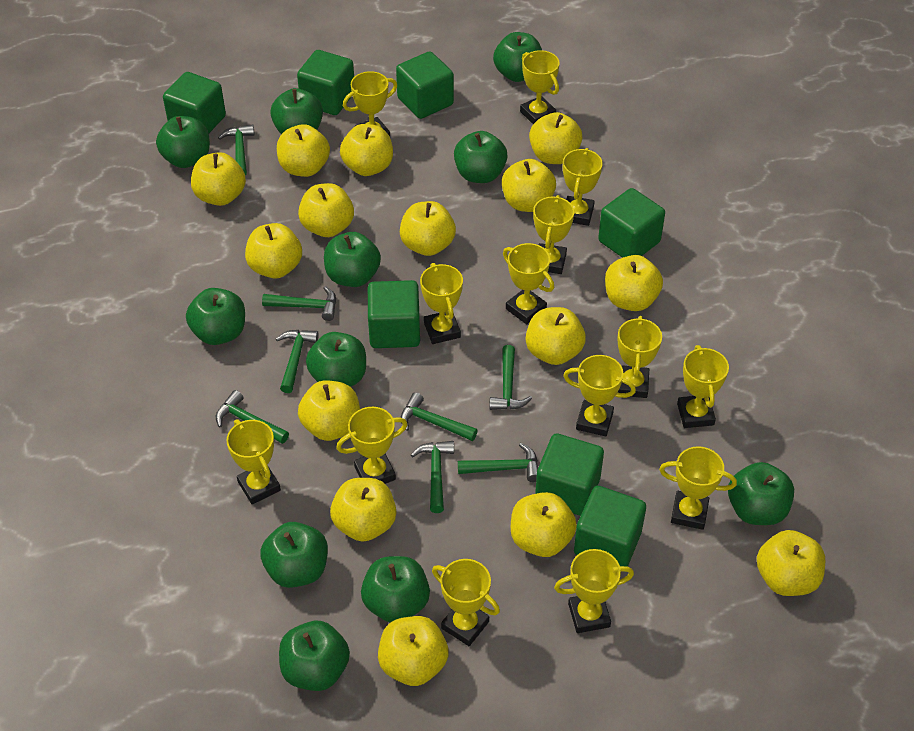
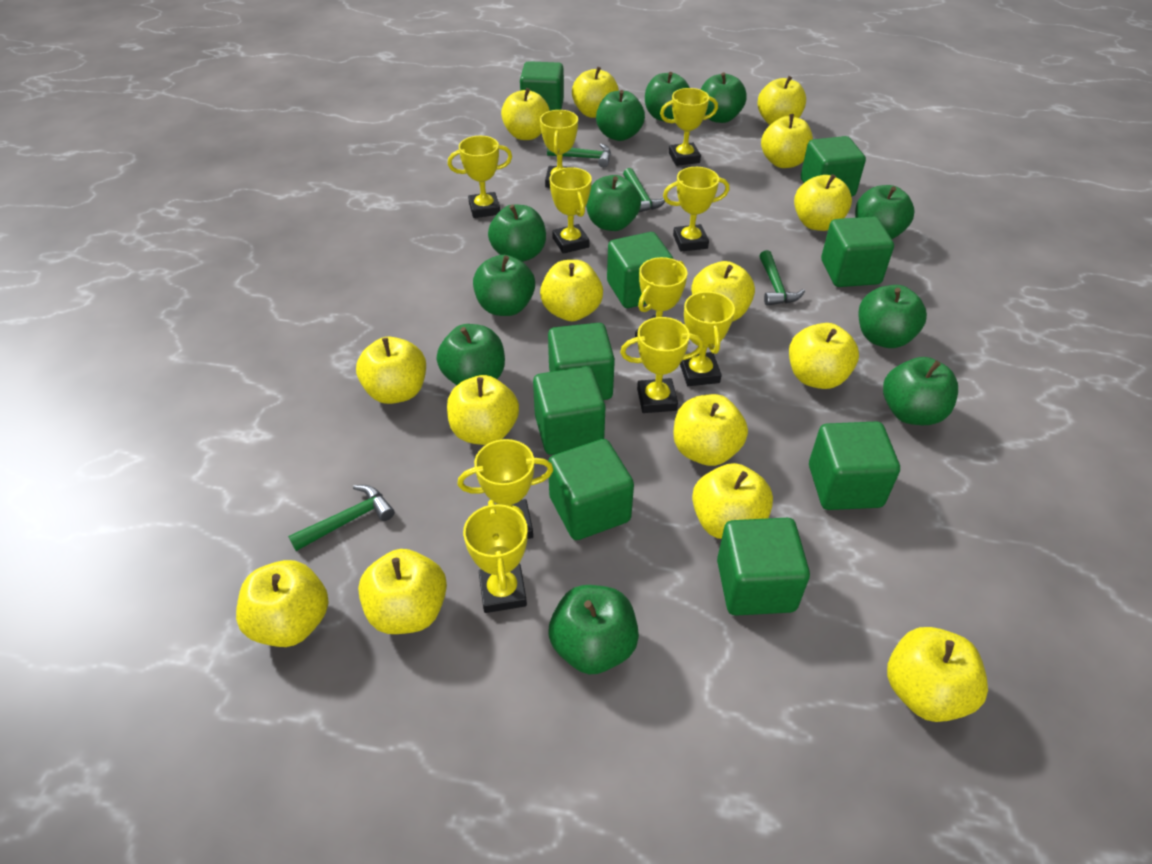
green cube: [163,72,226,133] [297,50,354,115] [368,280,420,348] [396,51,454,119] [535,433,604,516] [574,486,646,567] [598,188,665,258] = 7 -> [520,61,564,111] [533,366,606,455] [548,323,615,400] [548,439,634,540] [607,232,673,308] [717,518,810,616] [801,136,866,197] [809,421,900,510] [821,217,894,287] = 9
green hammer: [216,390,289,444] [218,124,255,176] [262,286,336,321] [276,330,319,393] [401,392,478,441] [411,441,454,513] [458,443,538,482] [489,345,532,410] = 8 -> [288,485,395,551] [547,144,611,167] [623,168,665,212] [759,250,805,306] = 4
yellow trophy: [226,419,281,504] [336,407,408,484] [343,71,397,136] [420,263,463,344] [432,559,500,646] [503,243,554,324] [520,50,560,124] [533,195,574,274] [554,549,634,633] [563,148,603,226] [563,355,636,437] [618,316,662,398] [659,446,737,530] [677,345,729,428] = 14 -> [448,136,512,218] [457,439,553,539] [463,500,528,613] [540,110,578,188] [549,167,592,254] [620,317,704,413] [635,257,687,337] [660,88,718,166] [663,167,729,252] [680,291,735,386] = 10

